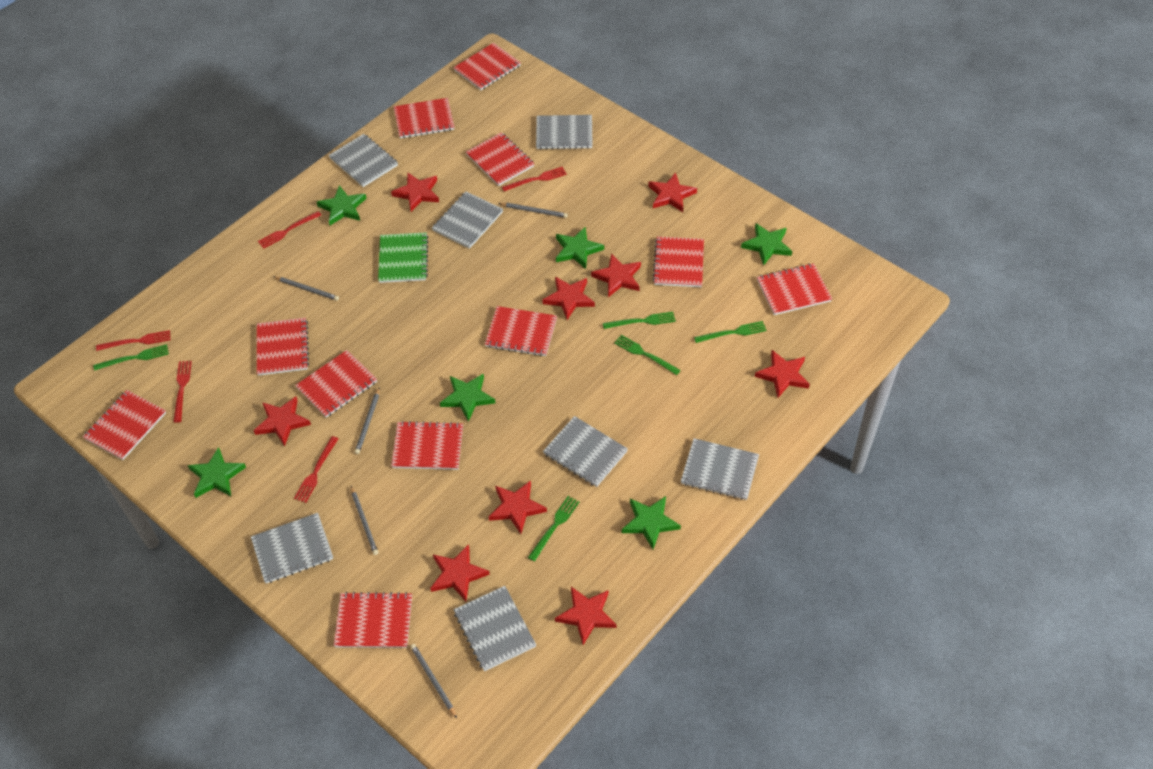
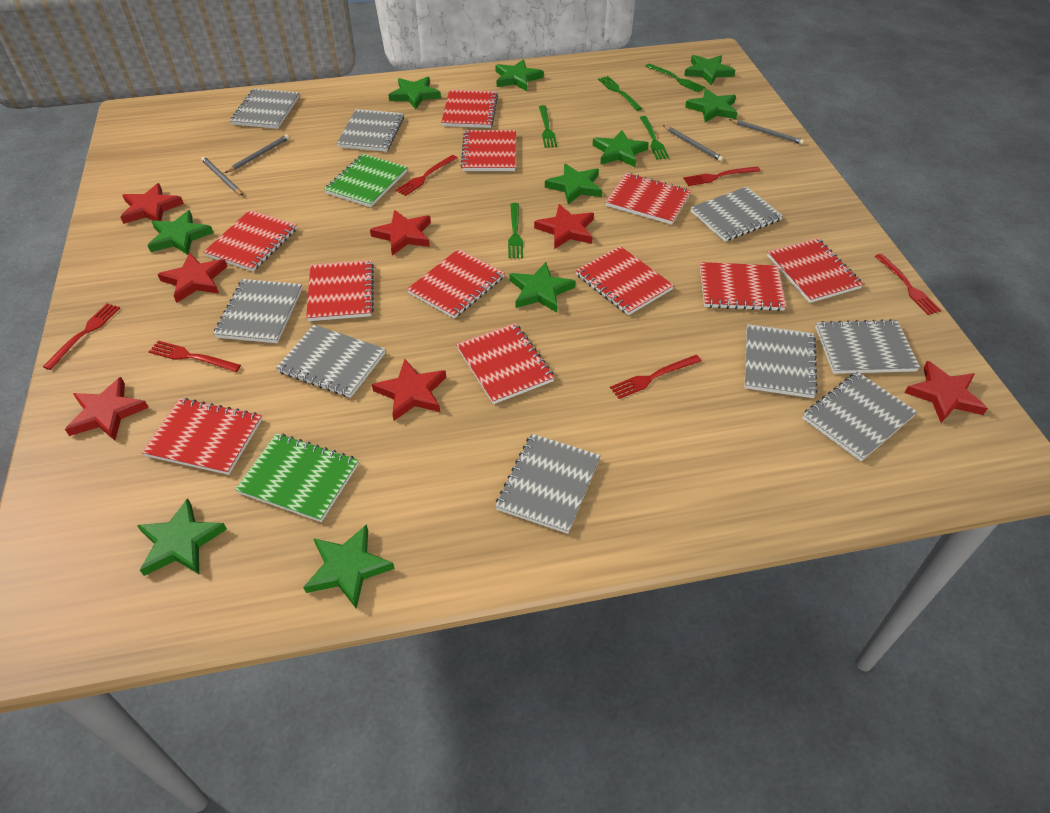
green notebook: [378,232,428,283] = 1 -> [235,433,359,522] [324,154,408,207] = 2
green star: [188,447,246,498] [317,185,367,226] [440,373,495,422] [556,226,604,269] [622,496,681,549] [741,223,792,266] = 6 -> [137,498,227,576] [147,210,213,255] [303,524,395,609] [388,77,441,109] [495,59,544,91] [510,262,575,312] [545,163,602,204] [593,130,649,167] [684,55,735,85] [685,88,738,122] = 10
grey notebook: [251,513,333,584] [328,134,398,187] [432,192,503,249] [453,586,536,671] [536,115,593,150] [543,416,628,487] [681,438,759,500] = 7 -> [213,279,302,343] [230,89,299,129] [276,325,385,398] [337,109,404,152] [495,434,601,534] [690,187,783,242] [744,324,818,398] [802,372,917,461] [815,319,920,374] = 9
grey pencil: [274,276,339,301] [351,486,378,555] [355,387,380,454] [410,644,457,718] [498,203,568,218] = 5 -> [201,157,243,196] [225,135,289,173] [663,125,724,162] [729,119,804,145] = 4
red fork: [96,330,171,351] [173,361,192,423] [258,211,321,249] [294,436,338,503] [502,167,567,191] = 5 -> [43,303,120,370] [148,341,241,372] [396,155,457,196] [610,355,702,399] [683,166,761,186] [875,254,941,315] = 6
red star: [254,397,311,446] [391,173,439,212] [430,544,490,601] [489,480,547,534] [543,277,595,320] [555,587,617,645] [591,253,641,297] [648,172,697,212] [755,350,810,398] = 9 -> [65,377,149,441] [120,183,184,224] [157,253,228,303] [370,210,431,256] [372,359,446,421] [534,204,594,249] [905,361,988,423] = 7

